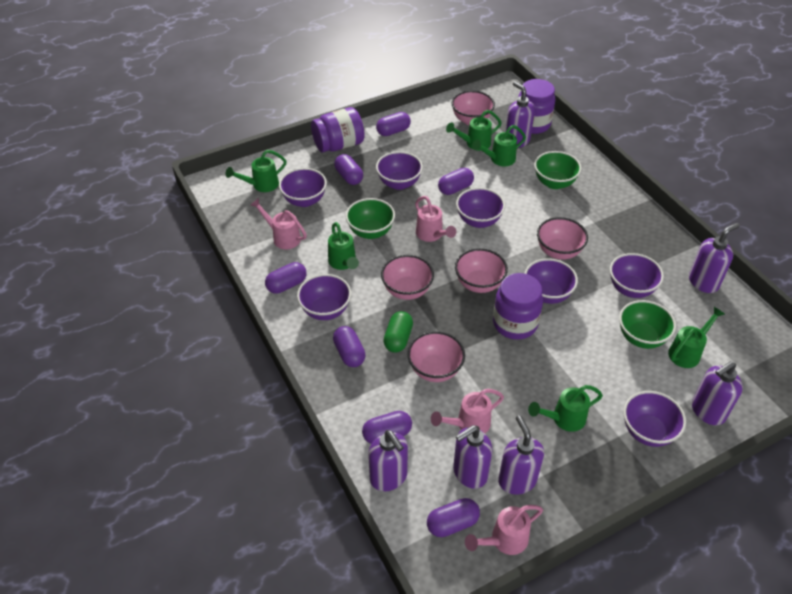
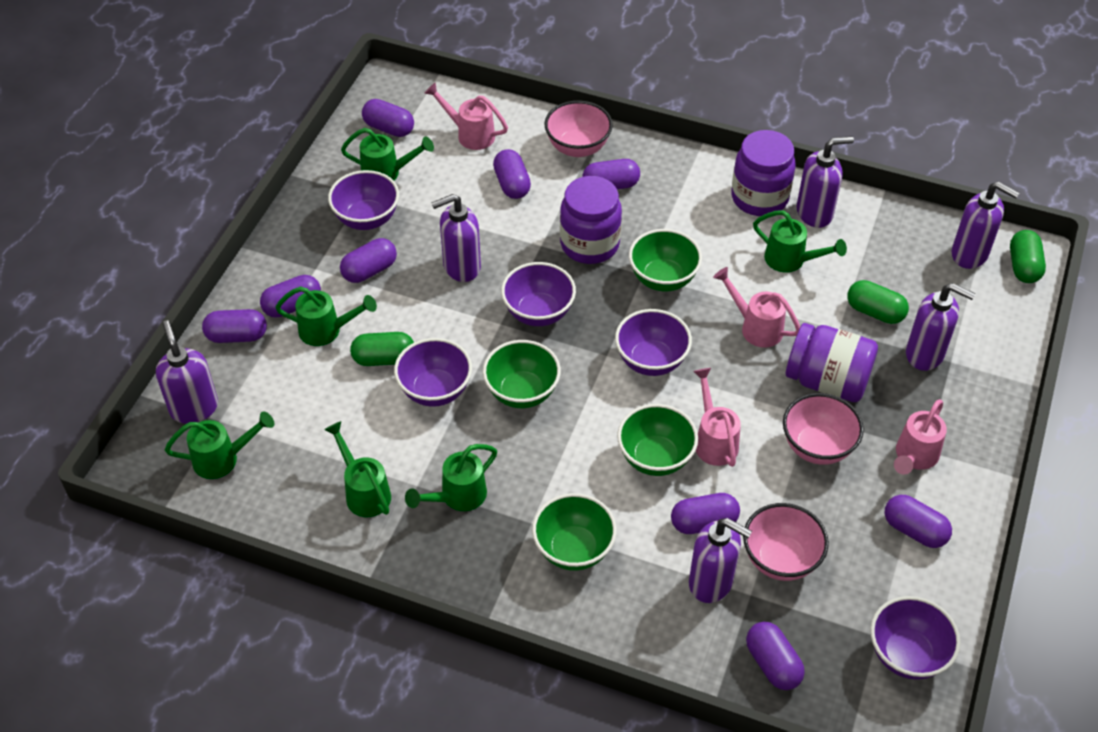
green bowl: [345,198,395,239] [534,151,581,189] [619,300,676,349] = 3 -> [483,340,561,408] [532,493,617,571] [617,404,698,476] [629,229,702,291] = 4
green capsule: [383,311,413,353] = 1 -> [350,332,414,366] [847,280,909,324] [1010,230,1046,283] = 3
pink bowl: [381,255,434,300] [407,331,465,382] [452,91,495,125] [455,248,508,293] [537,217,588,260] = 5 -> [545,101,613,157] [743,503,829,581] [783,393,864,465] = 3
purple bowl: [279,168,327,207] [297,274,351,320] [376,151,423,190] [456,188,505,228] [524,258,578,304] [610,253,664,298] [623,391,686,447] = 7 -> [328,170,399,230] [394,338,472,407] [501,262,576,326] [615,309,692,376] [870,596,961,680] = 5
purple capsule: [265,262,307,294] [333,326,366,367] [334,154,363,185] [362,411,412,444] [376,112,411,136] [427,498,480,537] [438,168,474,195] = 7 -> [202,309,267,343] [260,275,321,318] [340,238,397,283] [362,99,414,137] [493,149,531,199] [582,159,640,190] [671,493,740,534] [746,622,805,690] [884,495,952,548] = 9

